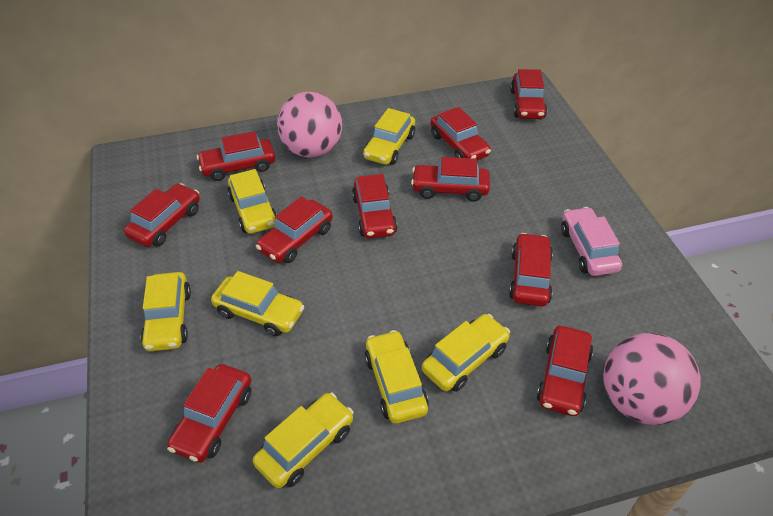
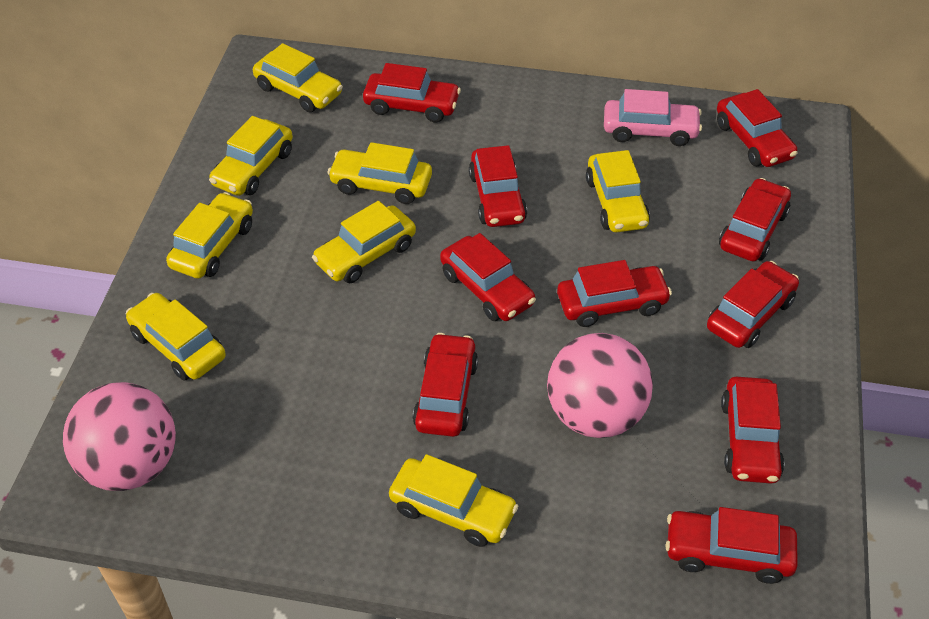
yellow car: [141,272,191,351] [211,271,304,336] [227,169,277,234] [253,393,354,488] [363,108,415,165] [365,330,429,424] [422,314,510,392] = 7 -> [126,293,226,381] [166,192,253,279] [209,116,293,196] [253,43,343,112] [312,201,416,283] [327,142,432,204] [389,454,518,547] [586,150,650,232] = 8

